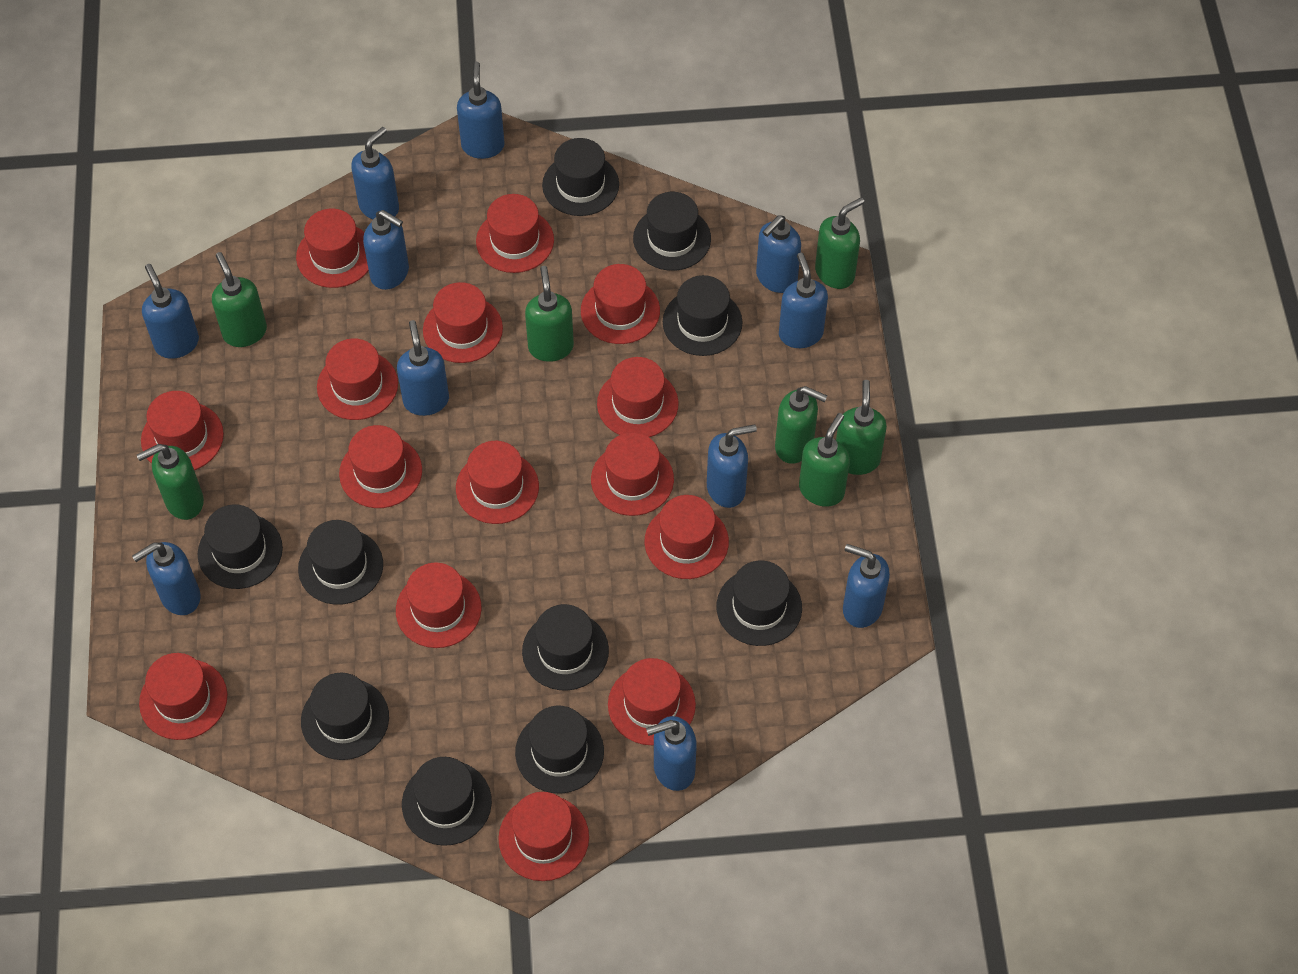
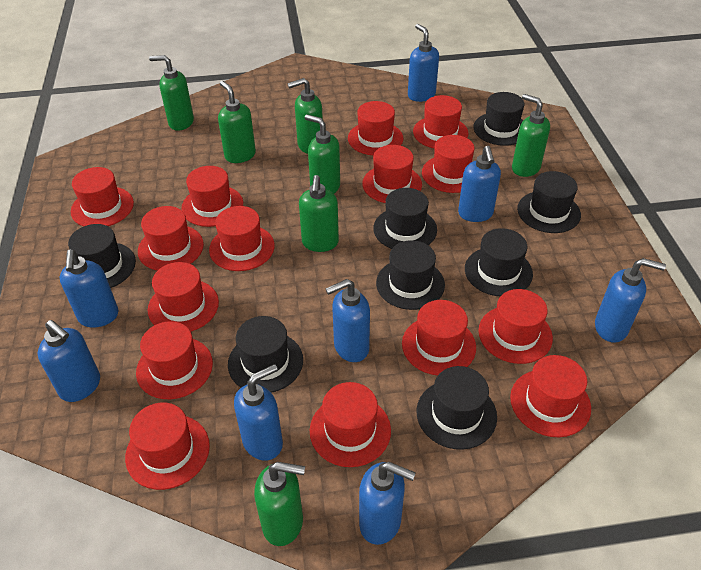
black hat: [198,504,283,589] [298,520,383,605] [301,673,389,760] [402,757,492,846] [515,706,604,793] [522,604,609,690] [542,138,619,216] [633,192,711,271] [663,275,742,356] [716,560,802,646] = 10 -> [68,224,136,288] [228,316,303,393] [373,188,437,249] [376,240,445,310] [417,366,497,450] [465,228,533,296] [473,92,524,146] [517,171,581,233] = 8
blue soap dispenser: [132,542,200,615] [142,264,199,359] [351,127,399,220] [363,210,409,290] [397,320,449,416] [457,62,505,159] [646,716,697,791] [707,424,757,508] [756,215,801,293] [779,253,828,348] [843,544,890,628] = 11 -> [38,320,100,402] [60,250,119,328] [234,364,283,461] [326,279,370,362] [359,462,416,545] [408,24,439,102] [458,146,501,222] [595,258,666,343] = 8

